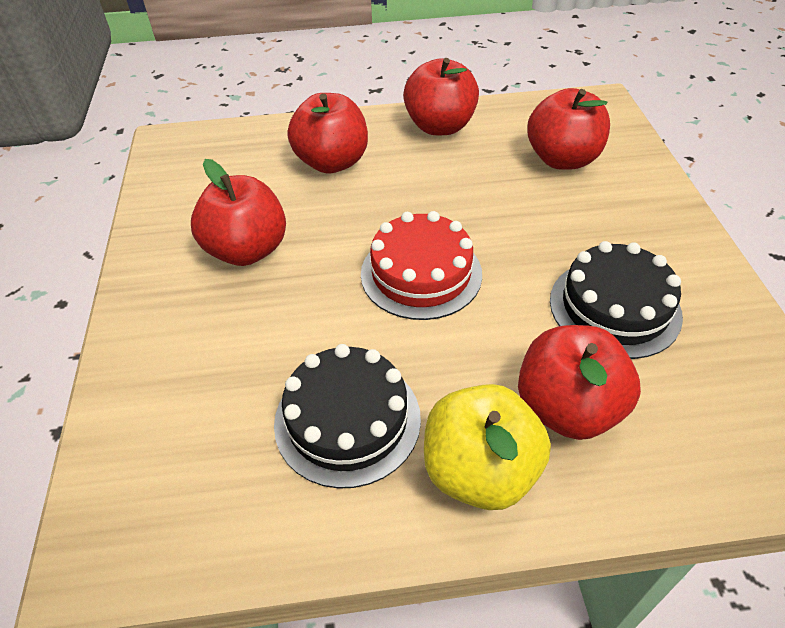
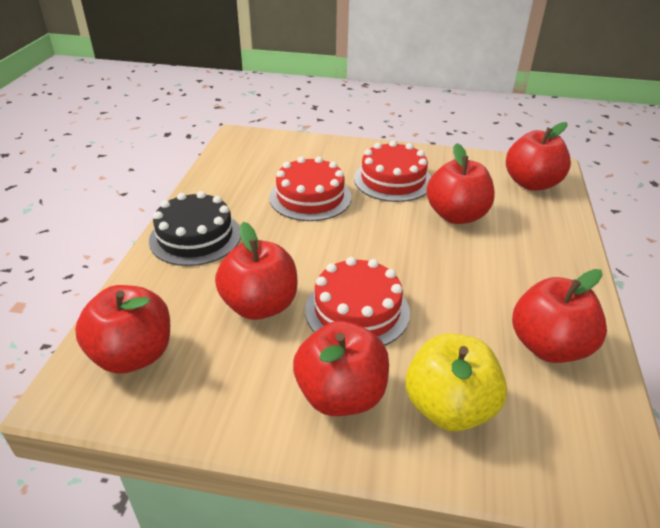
black cake: [274,344,421,489] [550,241,683,359] = 2 -> [149,191,241,266] = 1
red apple: [191,159,286,266] [287,93,368,174] [403,58,479,135] [518,325,641,440] [527,88,610,170] = 5 -> [75,285,170,374] [215,222,298,320] [293,321,389,416] [426,143,495,224] [506,122,571,191] [512,269,607,363] = 6
red cake: [361,211,482,320] = 1 -> [269,156,351,221] [305,257,410,346] [354,141,431,202] = 3

